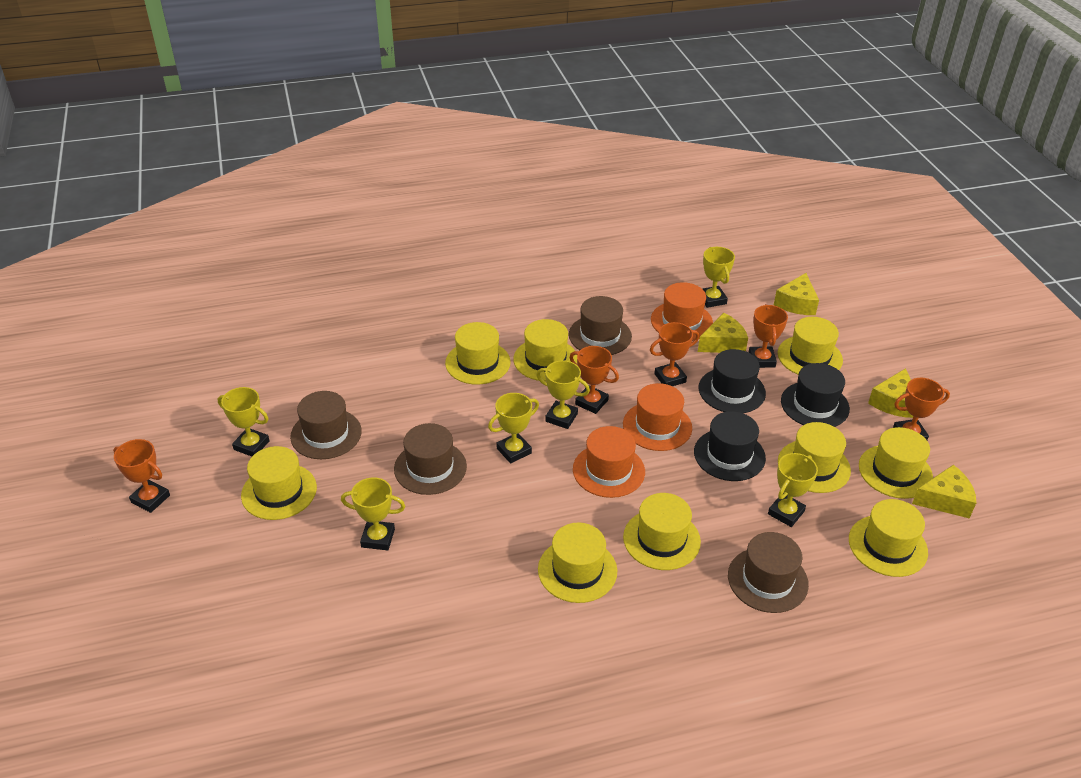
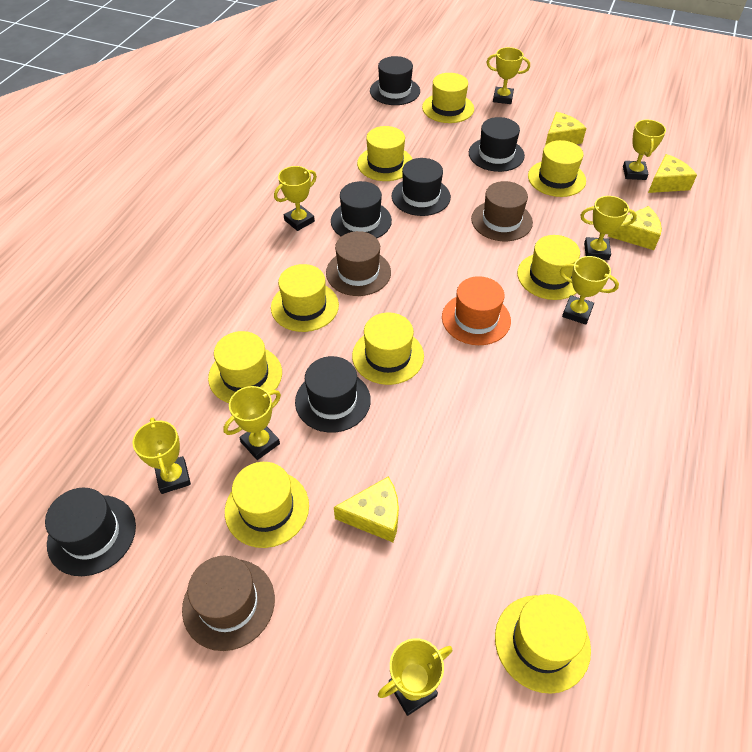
black hat: [694,411,766,481] [699,349,766,413] [781,363,850,427] = 3 -> [45,488,136,576] [295,356,371,433] [331,181,392,238] [370,56,420,105] [392,158,451,216] [469,117,525,172] = 6
brown hat: [290,391,362,459] [394,423,467,495] [569,296,632,355] [728,532,809,613] = 4 -> [182,556,275,651] [326,231,391,296] [471,181,533,241] = 3
orange hat: [573,426,645,498] [623,383,692,451] [651,282,713,341] = 3 -> [442,276,511,345] = 1
orange trophy: [113,439,170,513] [570,346,619,414] [650,322,699,386] [748,304,788,368] [893,378,950,440] = 5 -> none = 0
yellow trophy: [218,387,270,456] [341,477,405,550] [488,393,539,464] [536,360,590,429] [703,247,735,308] [768,453,818,527] = 6 -> [133,418,191,494] [223,386,281,460] [274,166,317,231] [378,638,452,716] [486,47,530,104] [560,256,619,325] [580,196,637,260] [623,120,666,180] = 8

